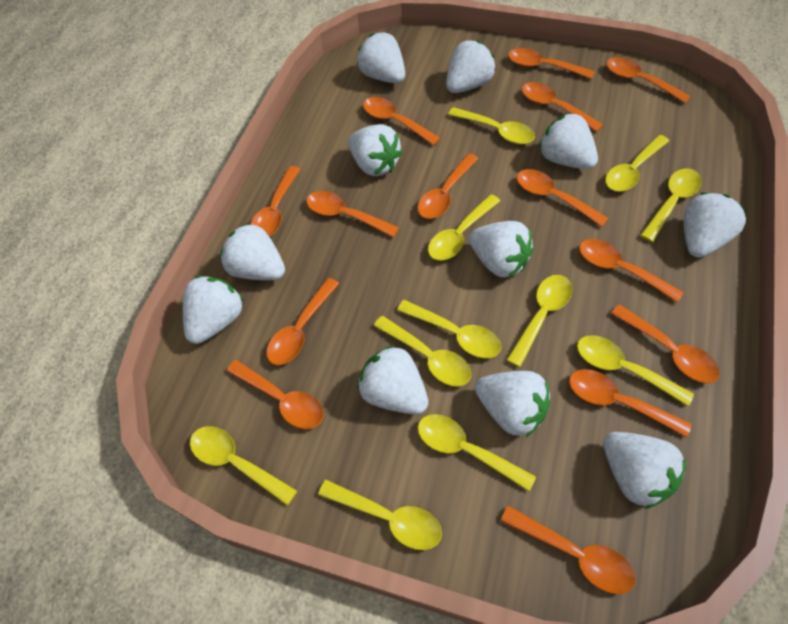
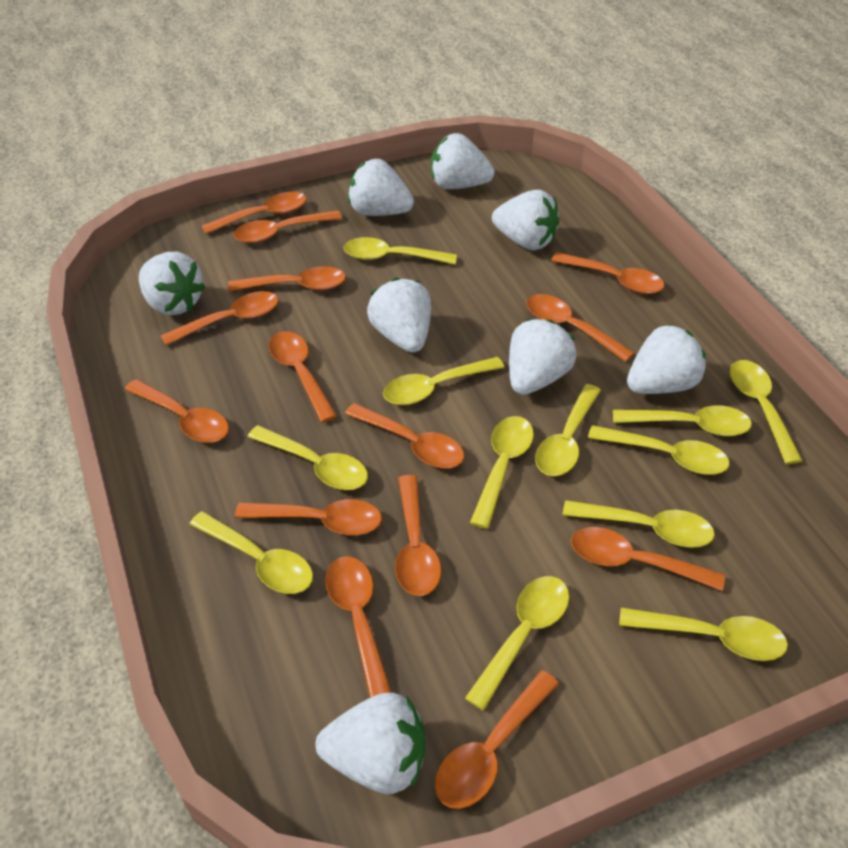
white strawberry: [183,276,244,344] [220,223,285,280] [348,124,402,176] [357,32,405,83] [358,345,428,415] [446,40,495,93] [469,221,533,278] [475,371,550,437] [539,113,598,169] [603,432,686,509] [684,192,747,257] = 11 -> [139,252,205,315] [315,693,425,794] [348,159,414,216] [367,278,431,353] [431,133,495,189] [492,190,559,250] [509,319,577,395] [627,324,706,394] = 8
yellow spoon: [190,426,297,506] [318,480,442,550] [374,316,471,386] [397,300,501,358] [418,414,536,491] [428,194,500,260] [448,107,535,144] [507,275,572,367] [577,335,694,406] [605,135,669,192] [640,168,702,242] = 11 -> [189,511,313,594] [248,425,368,490] [344,237,457,264] [383,357,505,405] [465,576,569,711] [470,416,534,529] [535,384,601,476] [563,500,715,548] [588,425,730,475] [613,405,752,436] [619,607,788,661] [730,360,803,464] = 12

